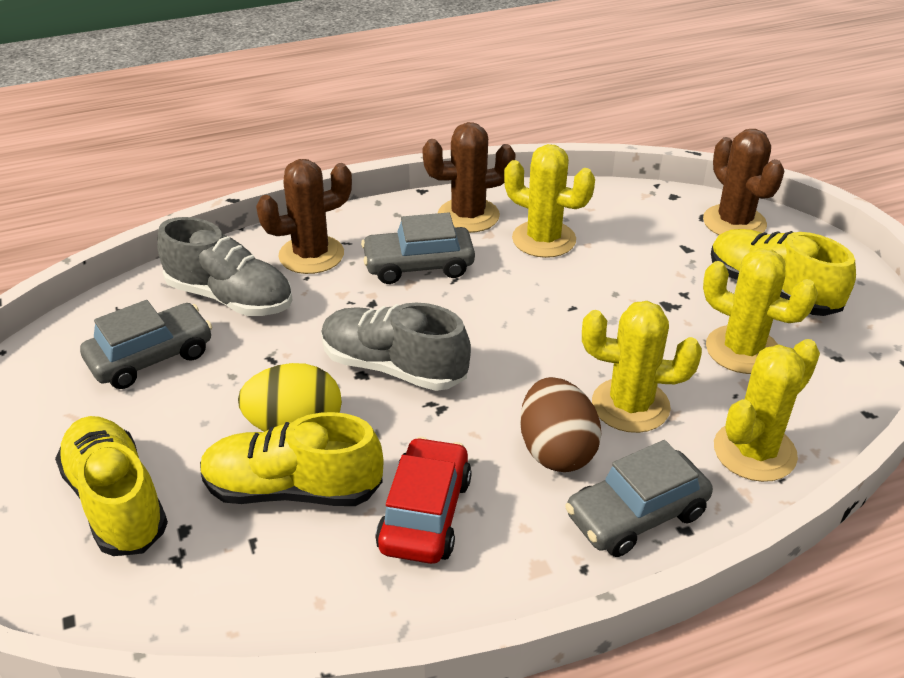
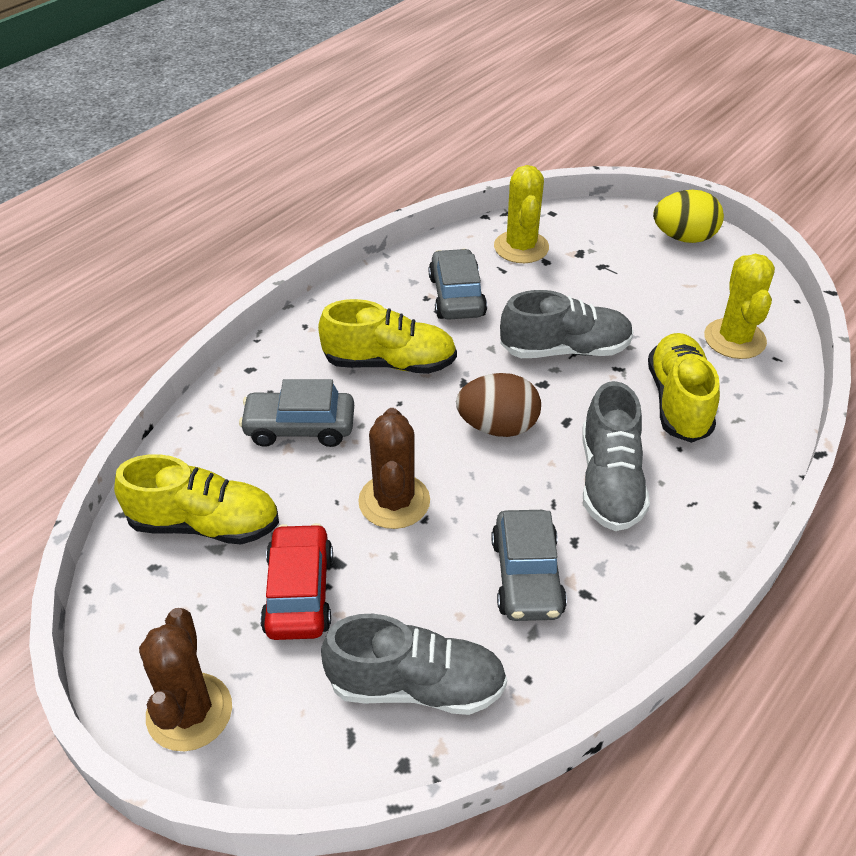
brown cactus: [256,159,352,274] [422,122,516,233] [703,129,784,235] = 3 -> [139,608,232,751] [358,408,430,529] = 2
grey shoe: [157,217,293,316] [321,303,471,391] = 2 -> [321,614,507,715] [500,290,634,358] [582,381,650,531] = 3
yellow cactus: [504,144,595,258] [582,301,702,433] [703,248,818,374] [714,339,820,482] = 4 -> [494,165,549,263] [704,254,775,359] = 2

